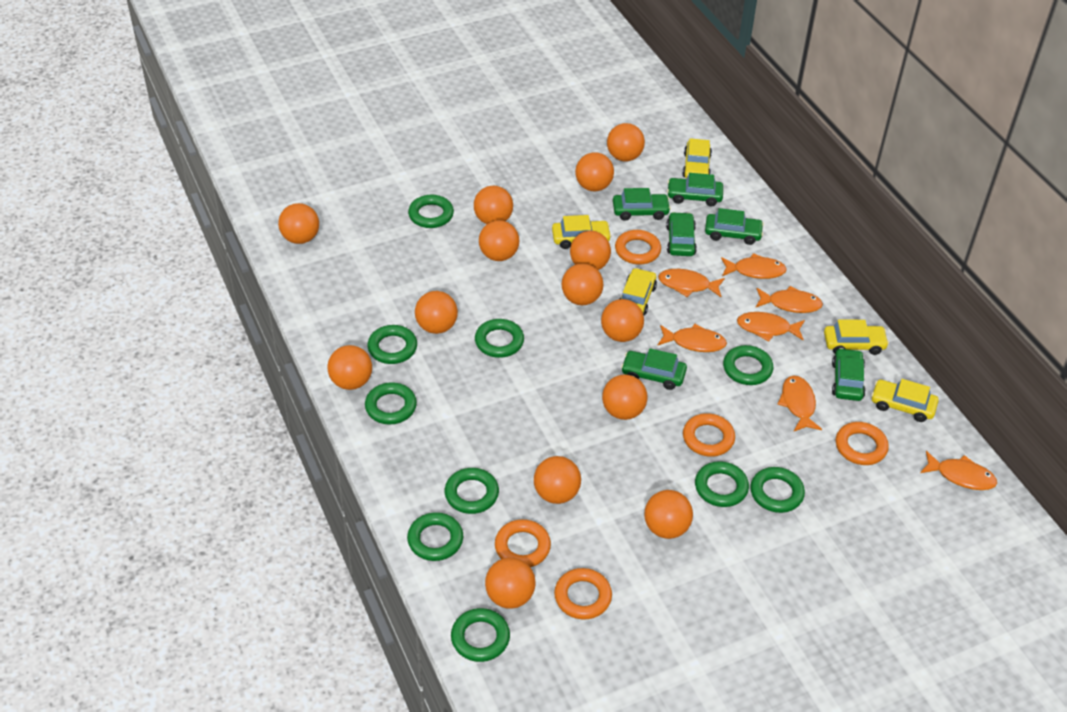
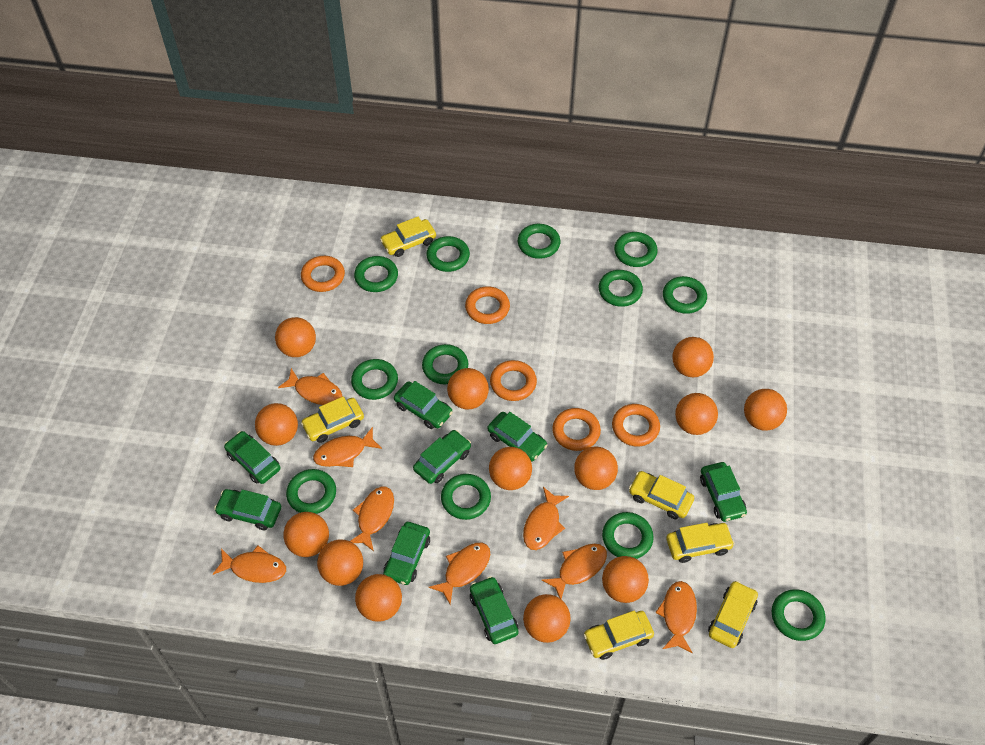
green car: [613,188,671,221] [621,348,687,390] [666,212,697,256] [667,173,723,206] [705,208,764,245] [832,348,866,401] = 6 -> [214,489,281,530] [224,431,281,484] [383,522,430,585] [394,381,453,429] [413,430,471,484] [470,576,518,644] [488,412,548,462] [700,462,747,522] = 8
green ring: [365,382,417,424] [367,325,417,364] [407,512,463,561] [408,195,454,228] [445,468,499,514] [451,608,510,662] [475,319,524,358] [695,461,749,507] [723,345,773,385] [750,467,805,513] = 10 -> [286,469,336,514] [351,359,398,400] [354,256,398,292] [422,344,468,385] [426,236,470,272] [441,474,491,520] [518,224,560,259] [599,270,643,307] [602,512,654,559] [614,232,658,267] [663,276,707,314] [772,589,826,641] = 12
orange ball: [278,203,319,244] [327,345,372,390] [415,291,458,334] [474,186,513,224] [479,220,519,261] [485,557,536,609] [534,456,581,504] [562,263,604,305] [570,231,611,270] [575,152,614,191] [601,299,644,342] [602,375,647,420] [607,123,645,161] [644,490,693,539] = 14 -> [255,403,298,446] [275,317,316,357] [283,512,329,557] [317,539,363,586] [355,574,402,622] [447,368,489,410] [489,447,532,490] [523,594,571,643] [574,447,618,490] [602,556,649,603] [672,337,714,377] [675,393,718,435] [744,389,787,431] = 13
orange fish: [657,324,727,352] [658,269,725,297] [721,253,787,279] [737,312,805,342] [756,286,823,313] [777,376,822,431] [920,451,997,490] = 7 -> [213,545,286,583] [278,368,342,405] [313,427,382,467] [350,486,394,551] [429,543,490,604] [523,487,569,550] [541,544,607,599] [655,581,697,653] = 8
yellow car: [552,215,611,249] [620,268,657,316] [682,138,712,178] [824,320,889,355] [871,379,939,422] = 5 -> [301,396,364,443] [380,216,436,257] [583,611,654,660] [629,471,694,519] [666,523,735,563] [708,581,758,648] = 6

